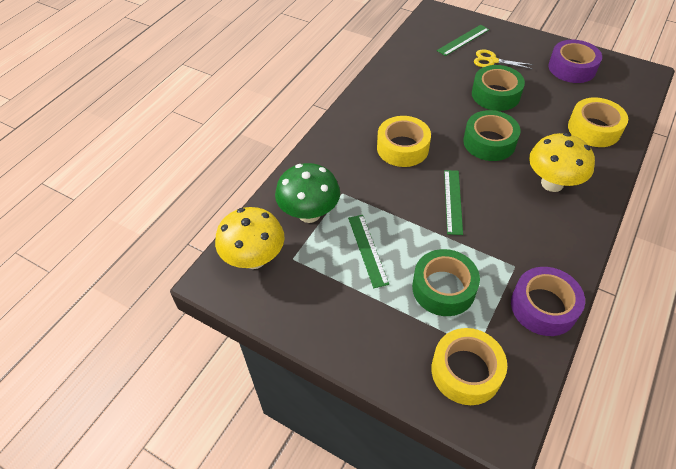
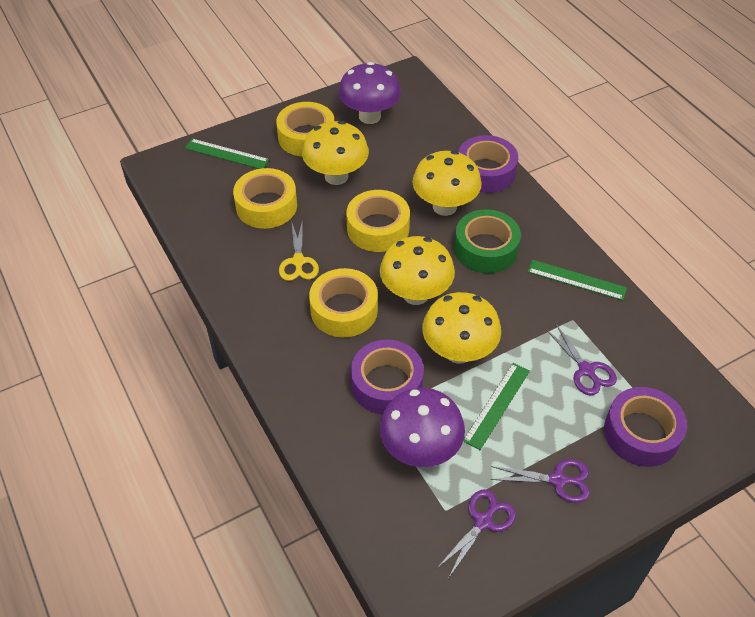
green mushroom: [275,163,340,223] = 1 -> none = 0
green tape: [412,249,480,316] [463,110,520,161] [472,65,525,111] = 3 -> [454,209,521,273] = 1
purple mushroom: none = 0 -> [338,62,401,124] [379,388,465,467] = 2
purple scissors: none = 0 -> [437,489,516,579] [491,459,590,503] [545,323,617,395] = 3
purple tape: [511,267,585,336] [549,40,602,83] = 2 -> [351,340,424,415] [458,135,518,193] [604,387,687,467] = 3
yellow mushroom: [215,207,285,269] [529,133,595,192] = 2 -> [302,121,369,185] [380,236,455,305] [412,151,481,216] [422,292,501,364] = 4
yellow tape: [377,116,431,167] [431,328,507,405] [568,98,628,147] = 3 -> [233,168,297,229] [276,102,334,156] [309,268,378,337] [346,190,410,252] = 4

